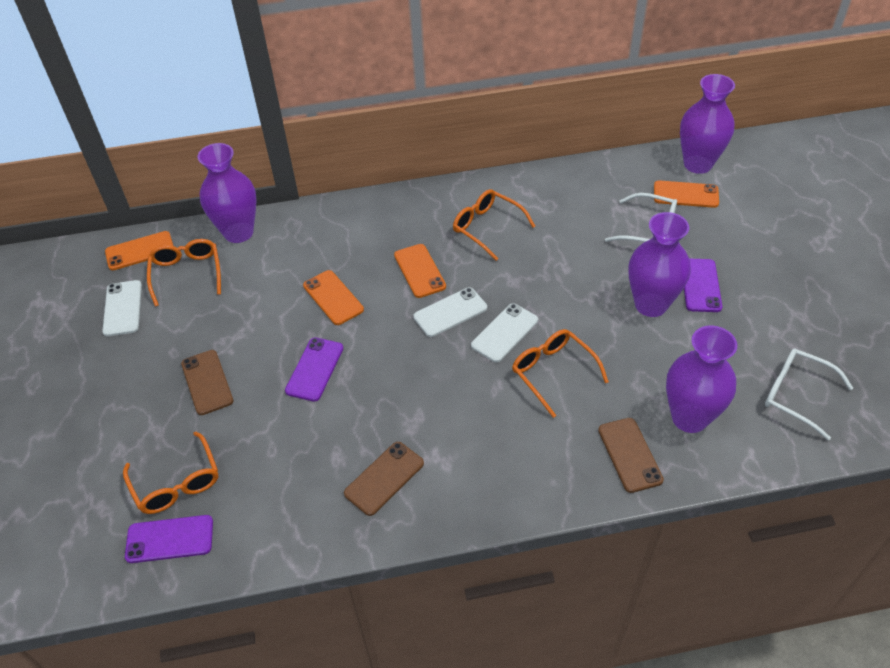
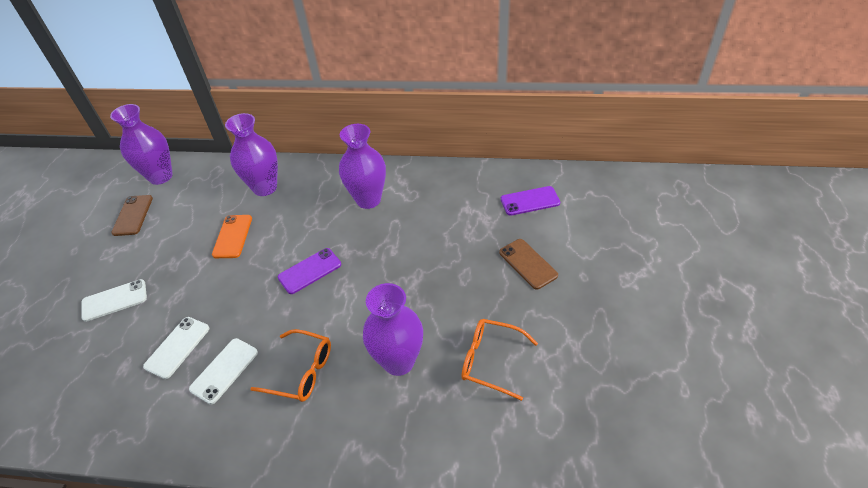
brown phone: [181,350,233,415] [344,442,424,516] [598,418,664,493] = 3 -> [111,195,153,236] [499,239,558,290] = 2
orange glasses: [123,431,218,514] [147,239,221,307] [453,189,535,261] [512,329,609,418] = 4 -> [250,329,331,402] [461,319,538,401] = 2
orange phone: [105,231,173,270] [303,270,364,325] [394,244,446,298] [654,180,719,208] = 4 -> [212,215,252,258] = 1
purple phone: [125,515,213,563] [285,338,343,402] [684,259,722,312] = 3 -> [278,248,341,294] [501,186,560,216] = 2
white glasses: [605,193,677,242] [765,348,853,440] = 2 -> none = 0

